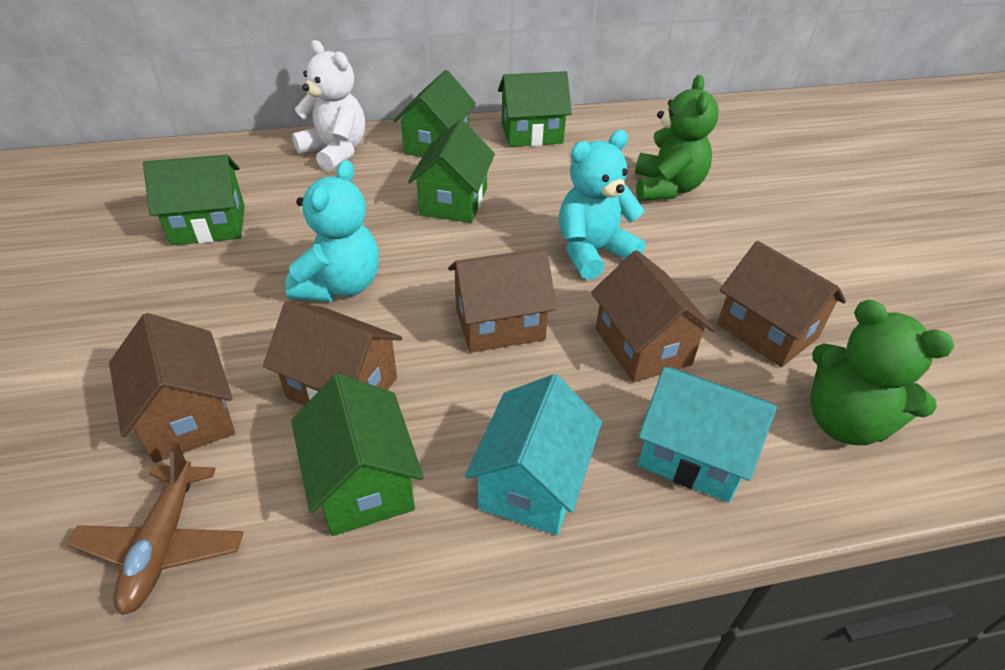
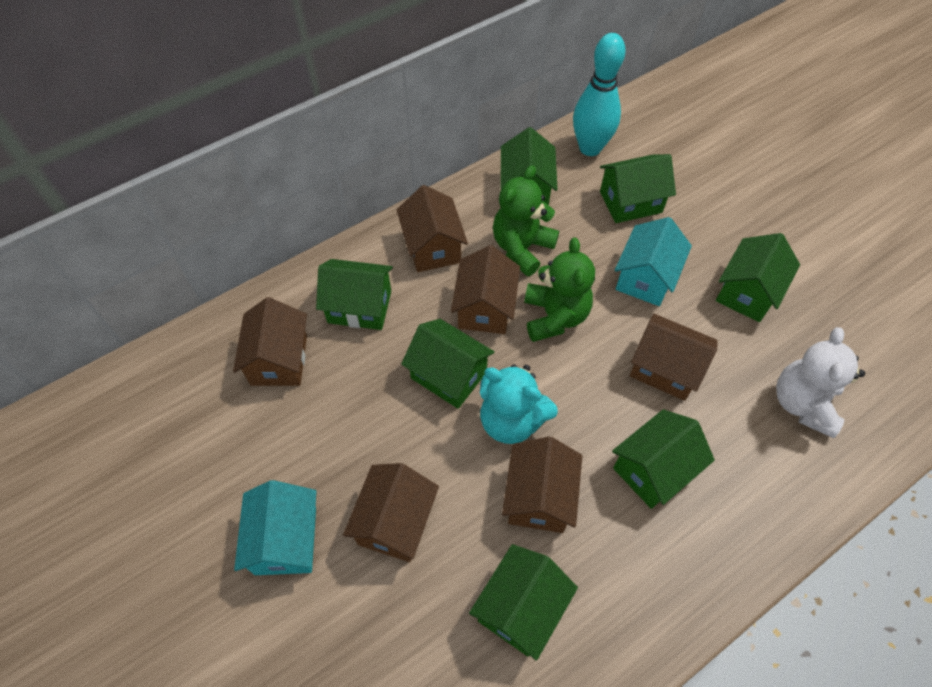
brown house: [109,313,235,463] [263,302,402,406] [448,248,557,353] [591,250,715,382] [717,241,846,367] = 5 -> [233,297,307,386] [343,463,439,562] [397,185,468,272] [451,245,520,334] [502,437,582,533] [630,314,718,401] = 6
brown plane: [67,442,244,615] = 1 -> none = 0
green house: [143,155,245,245] [291,373,424,536] [393,70,476,157] [408,120,495,223] [498,71,572,147] = 5 -> [316,259,393,330] [401,319,495,409] [469,544,578,661] [501,127,558,205] [600,154,676,223] [612,409,715,509] [716,233,800,322] = 7
turquoise bowling pin: none = 0 -> [573,33,626,156] = 1
turquoise teddy bear: [285,160,379,302] [559,130,645,280] = 2 -> [480,364,558,444] = 1

